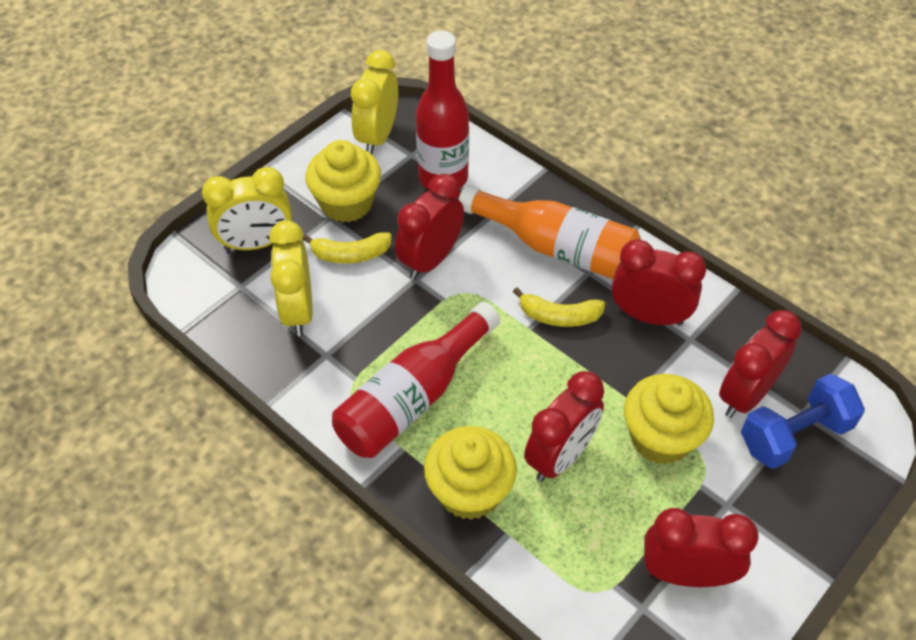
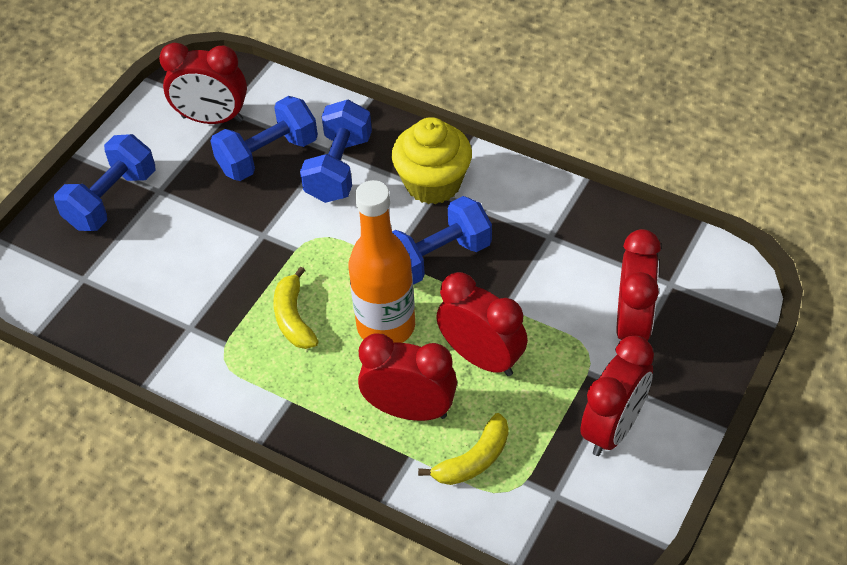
blue dumbbell: [741,374,865,469] = 1 -> [54,134,155,231] [211,96,318,181] [300,100,372,203] [392,196,492,285] = 4
red bottle: [332,302,500,458] [416,31,469,190] = 2 -> none = 0
yellow clock: [202,167,292,251] [269,220,313,336] [351,50,398,154] = 3 -> none = 0
yellow cupcake: [305,140,381,223] [424,426,517,520] [624,374,714,464] = 3 -> [392,117,472,204] = 1

